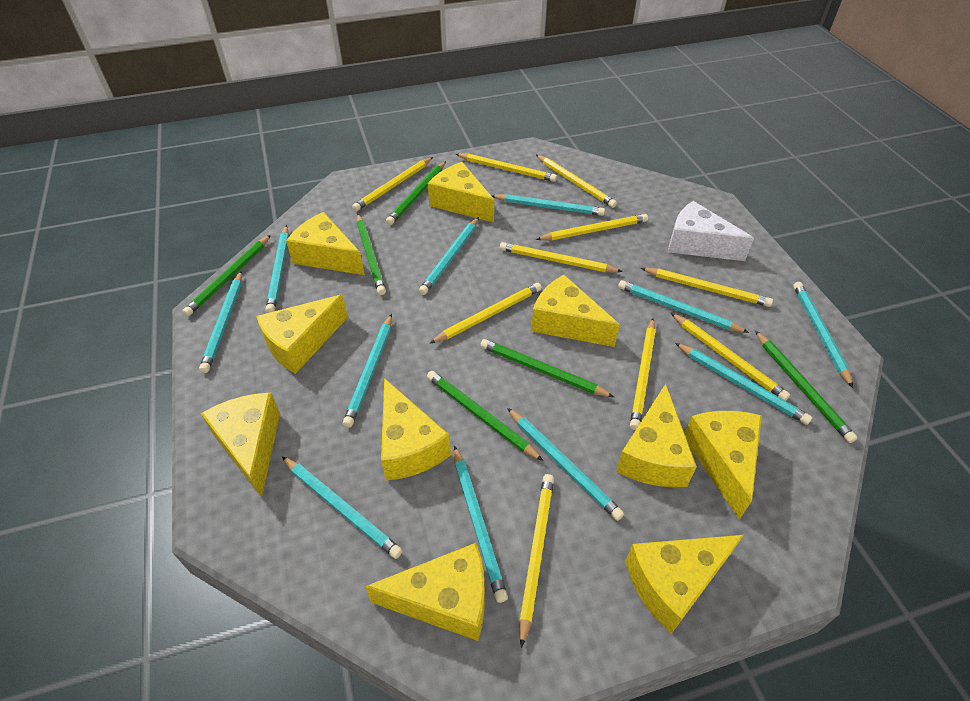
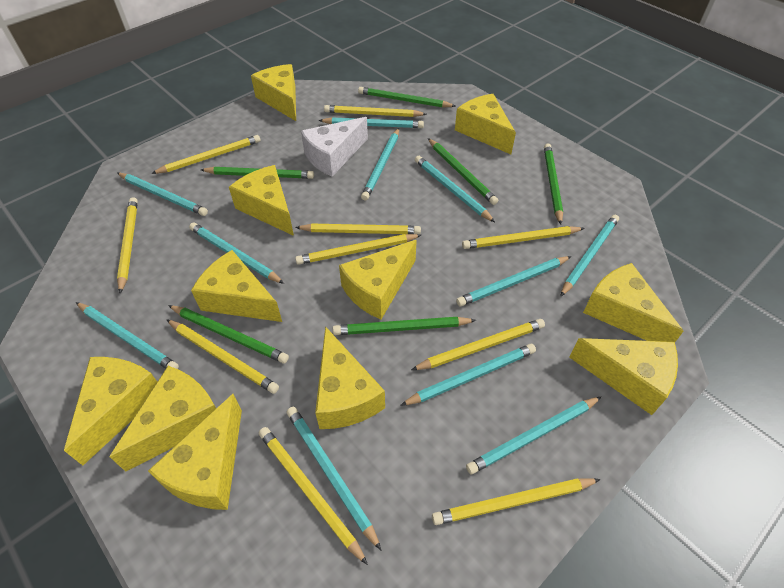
yellow cheese: [201,393,280,498] [256,295,348,374] [286,212,365,275] [365,543,485,641] [381,378,451,481] [428,162,494,223] [531,275,620,347] [616,384,697,487] [625,535,744,634] [684,411,762,519] = 10 -> [64,357,157,466] [109,366,216,471] [148,394,242,510] [191,250,282,322] [229,165,294,236] [251,64,296,121] [315,326,385,429] [339,240,417,319] [455,94,516,154] [569,338,678,415] [583,263,684,342] = 11

